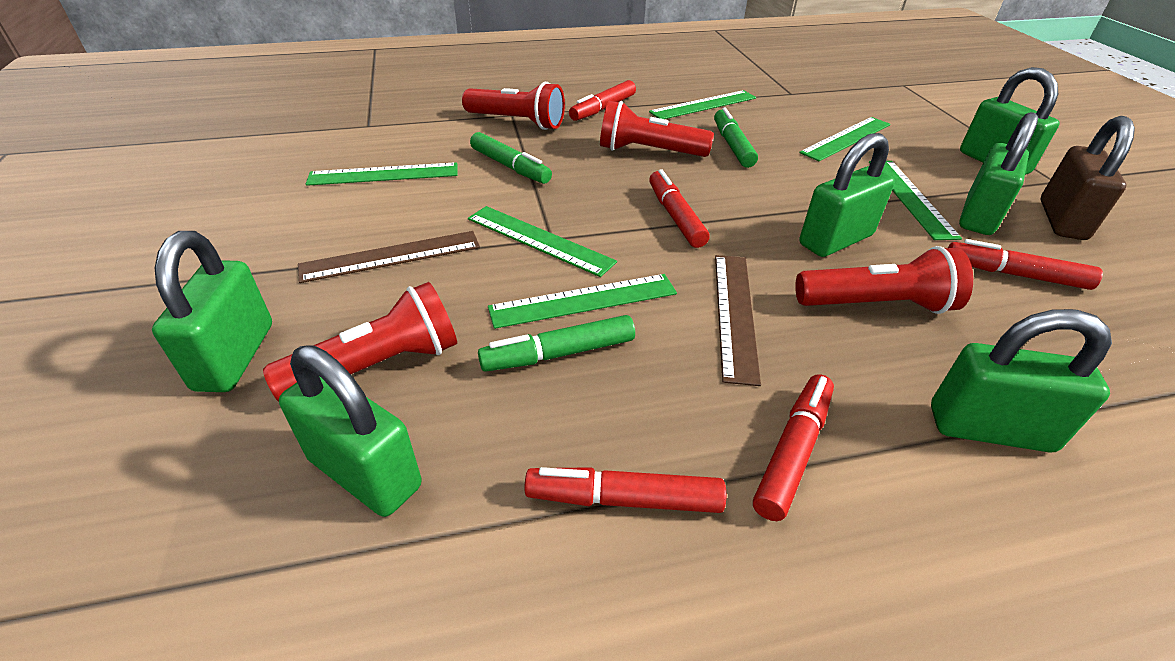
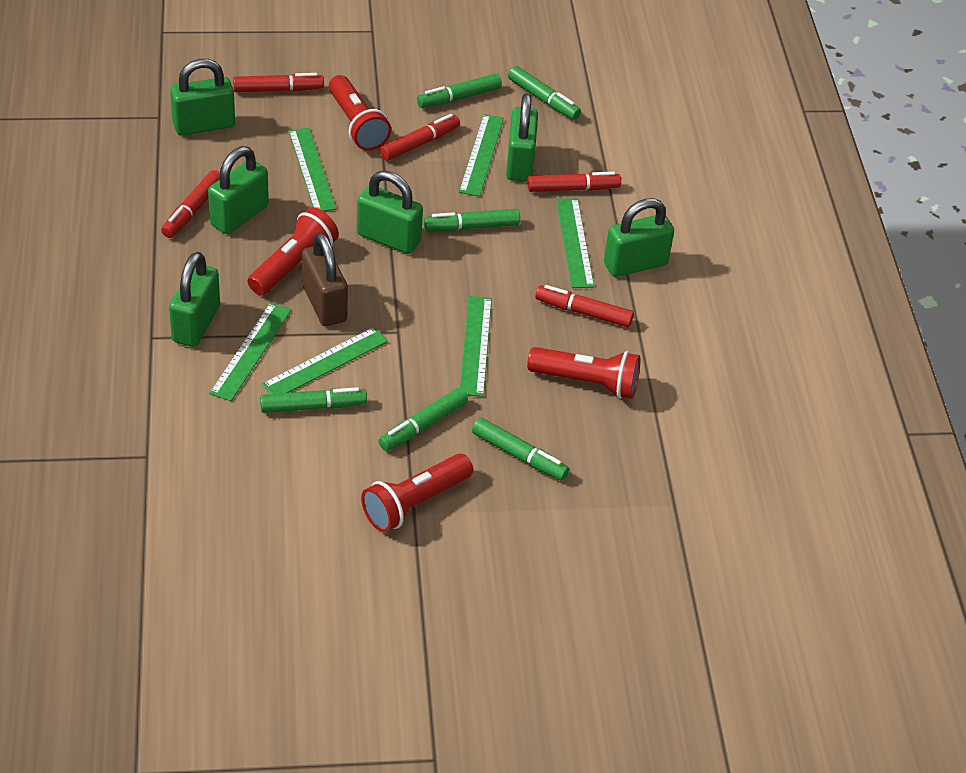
brown ruler: [298,231,480,283] [715,255,761,386] = 2 -> none = 0
green marker: [470,132,552,184] [478,315,635,372] [714,107,758,168] = 3 -> [260,387,367,413] [379,388,468,451] [417,74,502,108] [424,209,520,231] [472,418,569,480] [508,66,581,120] = 6

